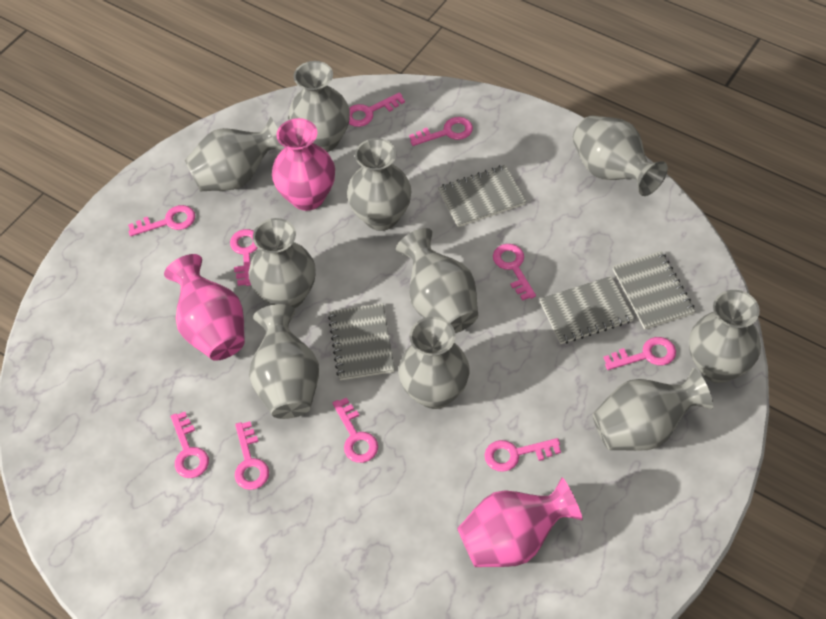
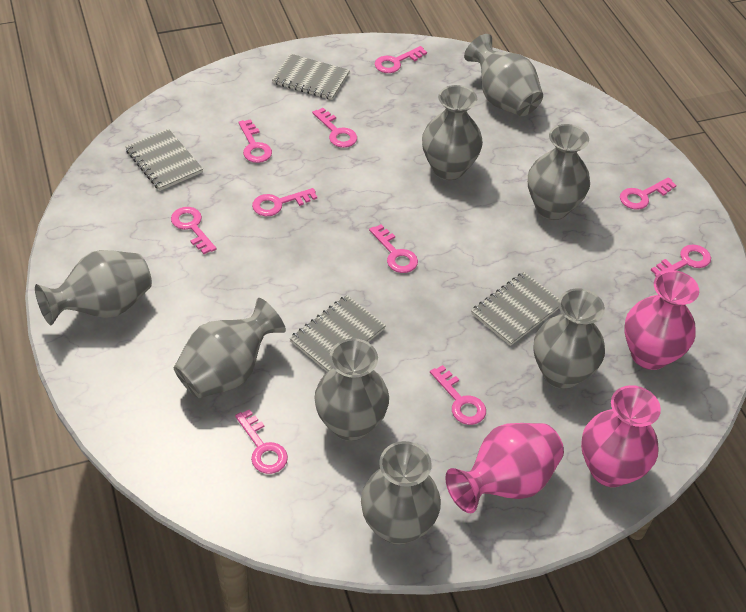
grey vase: [185,117,285,191] [249,218,316,309] [249,304,319,419] [288,61,350,152] [347,138,411,231] [396,228,478,333] [398,317,469,409] [573,115,668,196] [592,368,713,451] [689,290,761,383] = 10 -> [35,250,152,326] [174,298,286,398] [314,338,389,441] [361,441,441,545] [422,85,483,180] [464,34,543,116] [528,124,590,220] [533,288,605,389] = 8

